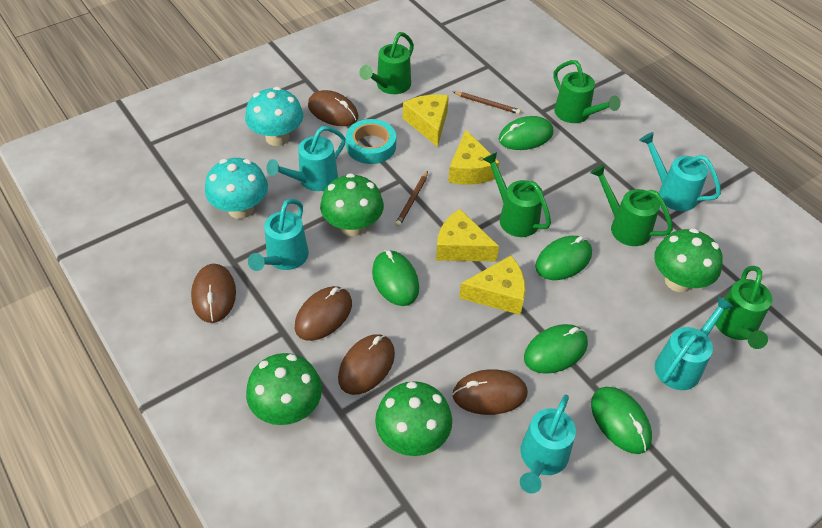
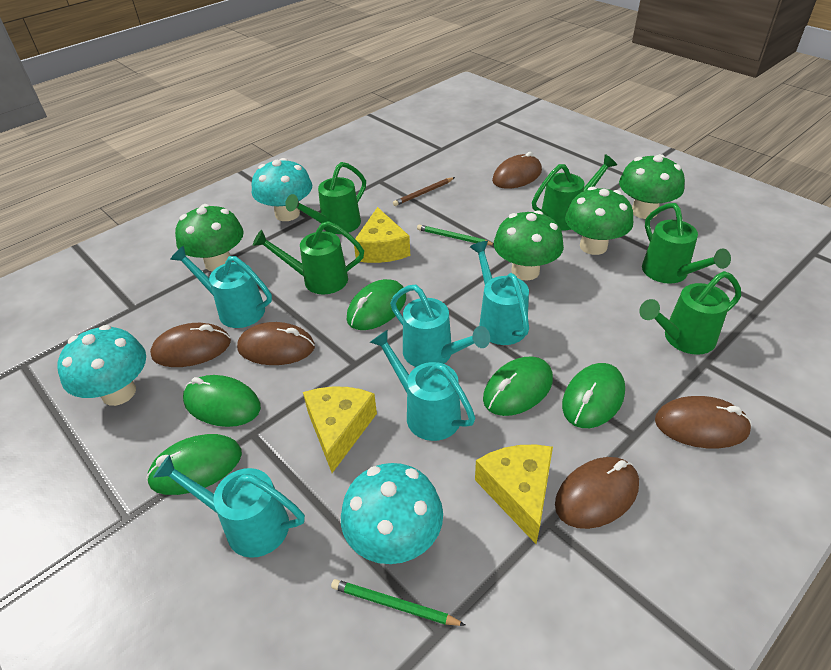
brown pencil: [395,171,428,227] [453,92,521,114] = 2 -> [393,177,455,206] = 1
green pencil: none = 0 -> [331,579,466,626] [417,225,494,245] = 2
turquoise mushroom: [205,158,268,219] [245,87,303,146] = 2 -> [57,325,146,406] [252,158,312,221] [341,463,443,564] = 3
turquoise tape: [346,119,396,164] = 1 -> none = 0
yellow cheese: [403,94,449,147] [436,209,499,262] [448,130,499,185] [459,256,525,315] = 4 -> [303,387,377,473] [354,207,410,263] [475,445,553,544] = 3

